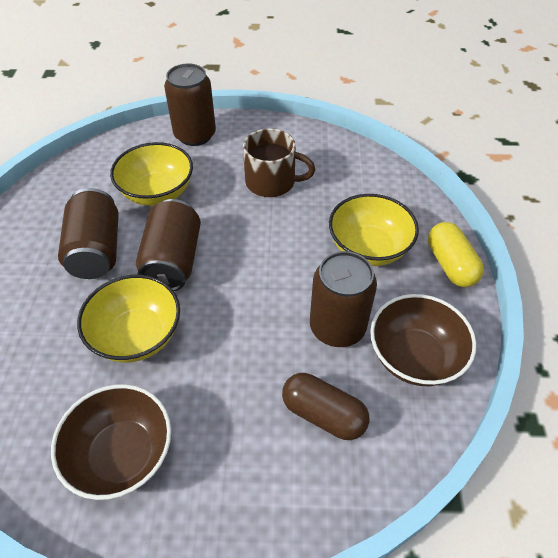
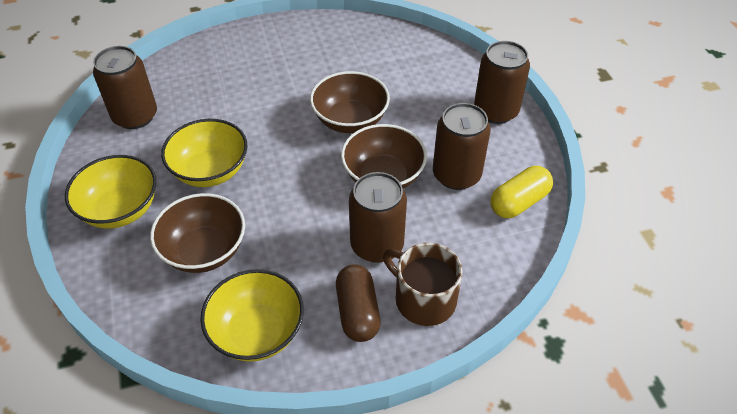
brown bowl: [51,384,171,500] [370,294,476,386] = 2 -> [150,193,245,273] [310,71,390,133] [341,124,427,189] = 3

